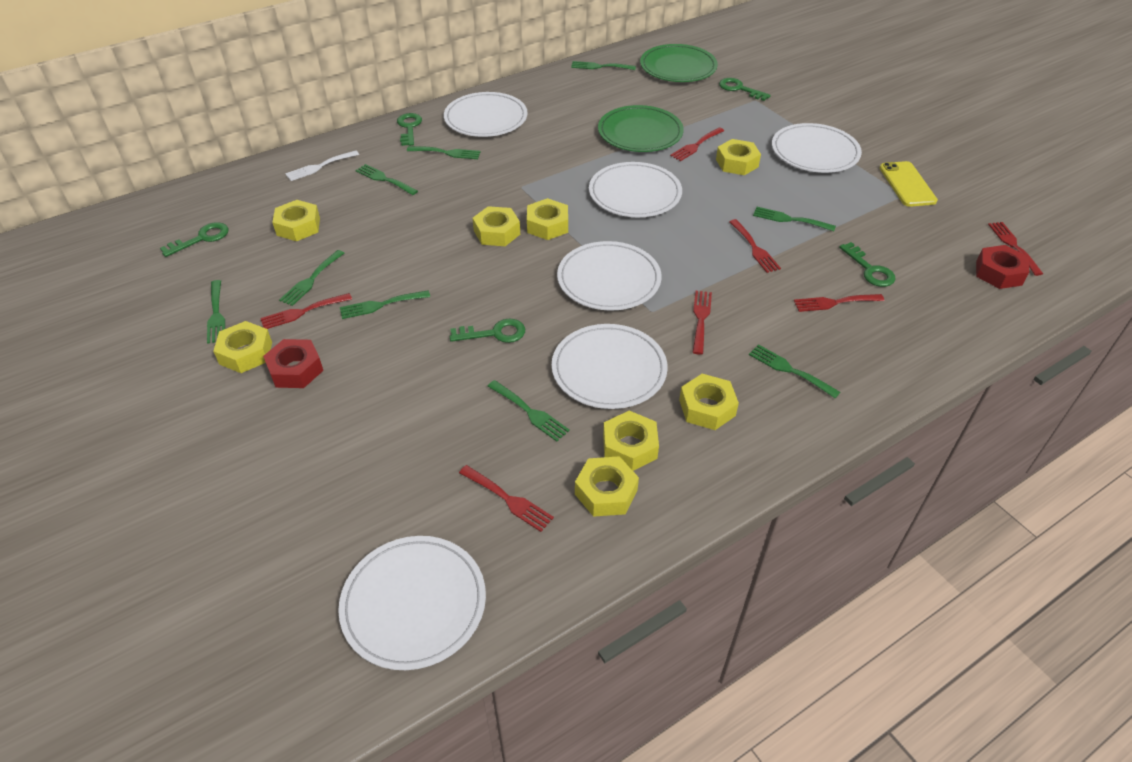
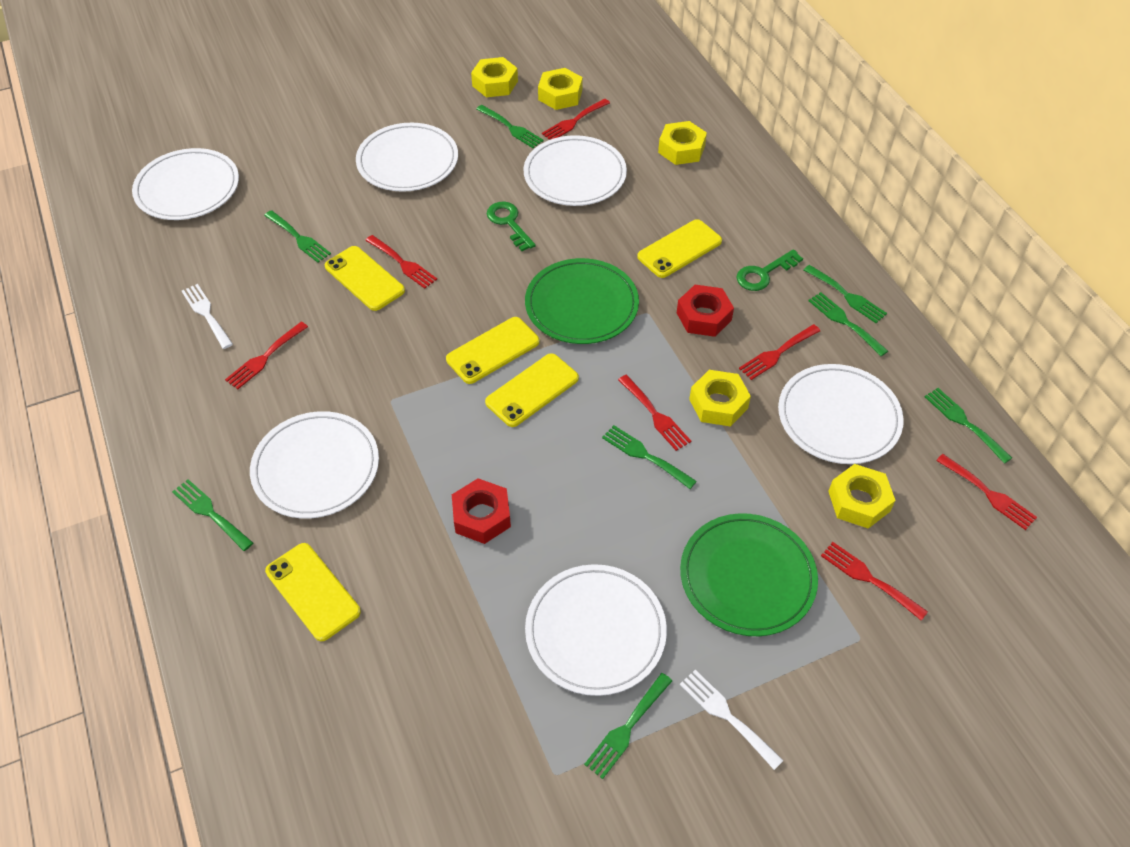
green fork: [207,280,225,344] [279,250,344,306] [340,290,430,319] [355,164,418,195] [407,146,481,159] [488,380,570,442] [571,61,636,70] [749,344,840,398] [753,207,836,231] = 9 -> [172,479,253,551] [264,210,331,263] [476,105,544,148] [584,673,672,779] [602,425,697,489] [804,265,887,323] [808,292,888,356] [925,388,1012,464] = 8
green key: [160,222,228,257] [397,113,422,146] [449,319,525,343] [719,78,771,101] [839,242,896,287] = 5 -> [487,201,536,251] [736,249,803,291] = 2
white fork: [285,150,359,181] = 1 -> [182,284,233,349] [680,670,784,770] = 2
yellow nut: [213,321,272,373] [272,200,320,241] [473,206,520,246] [527,198,568,240] [575,456,639,517] [603,411,659,471] [679,374,739,430] [716,139,761,175] = 8 -> [471,57,518,97] [538,68,583,110] [658,121,707,165] [689,370,751,426] [828,464,896,529] = 5
yellow phone: [880,161,938,207] = 1 -> [265,543,361,641] [325,246,405,311] [446,317,540,384] [485,353,579,427] [637,219,722,278] = 5

